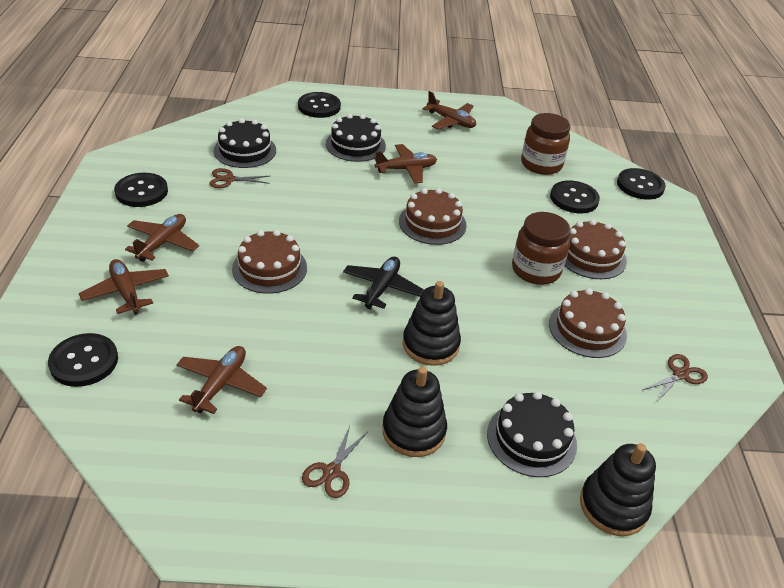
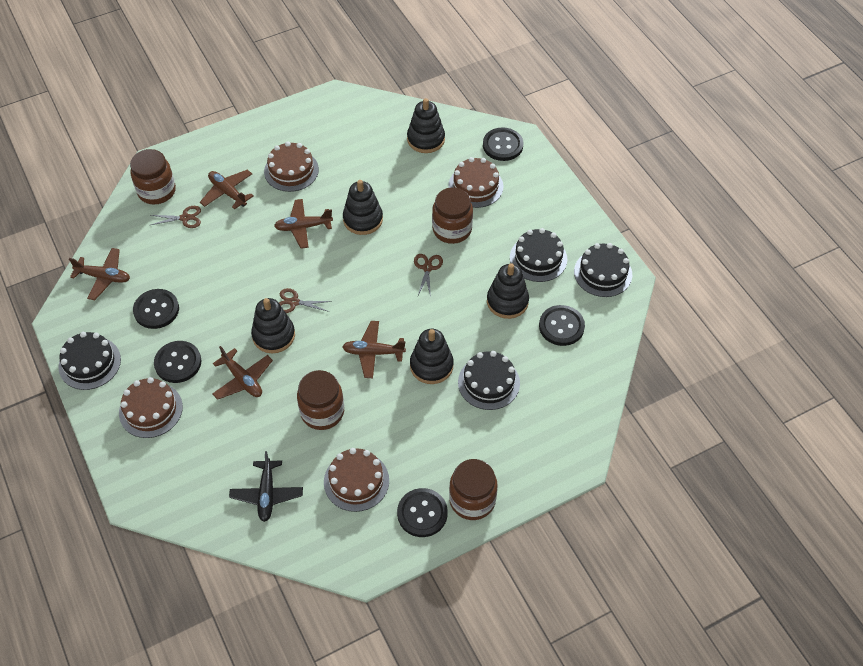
black cake: [214,118,276,168] [326,114,386,162] [487,391,577,477] = 3 -> [58,332,121,390] [458,351,520,410] [510,228,567,282] [574,243,632,297] = 4
black stacking toy: [382,367,447,457] [403,281,461,366] [580,443,656,536] = 3 -> [251,298,295,353] [343,180,383,235] [407,98,445,153] [410,329,454,384] [487,263,529,319] = 5
brown jar: [512,212,571,285] [521,113,570,175] = 2 -> [130,149,176,204] [297,370,344,430] [432,187,473,244] [449,459,498,520] = 4

